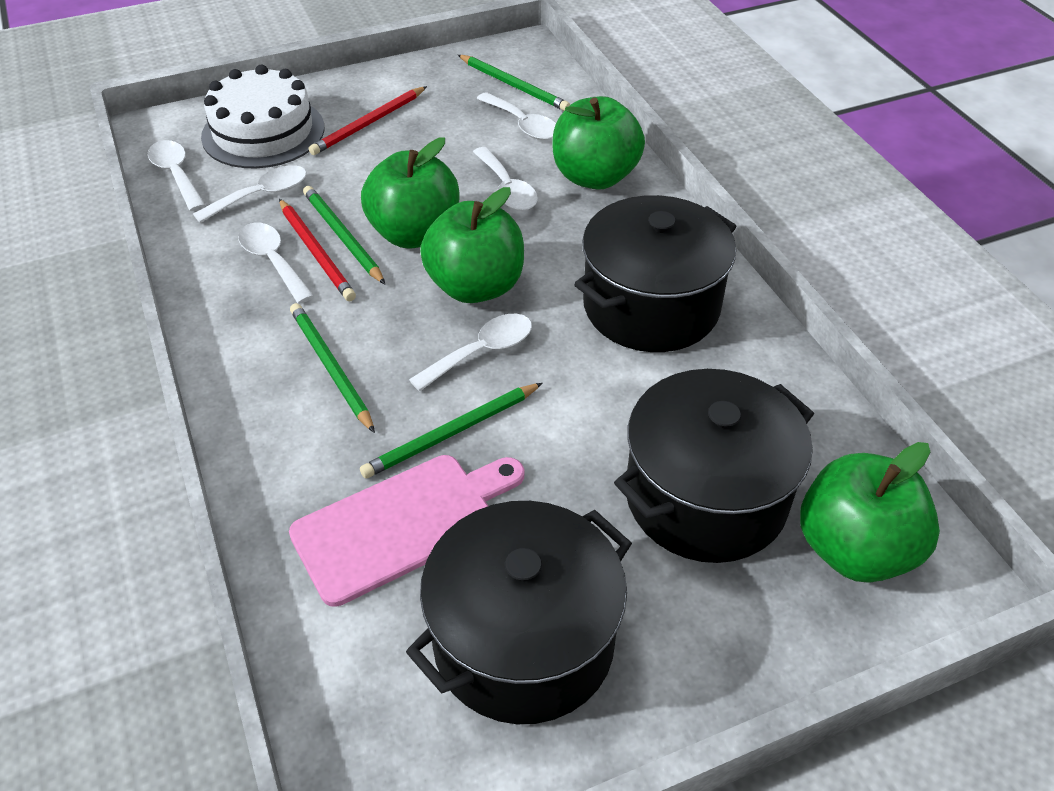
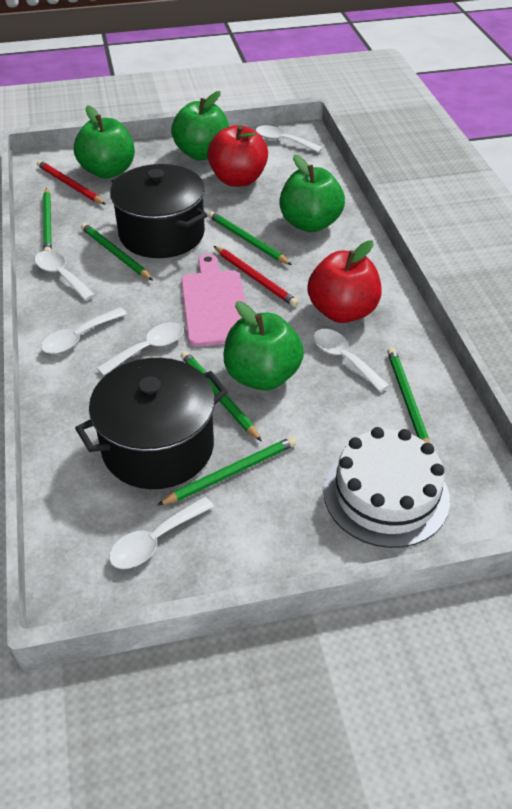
black pot: [406,501,632,724] [574,195,737,352] [614,369,814,563] = 3 -> [75,358,228,489] [110,164,208,258] = 2
green pencil: [290,303,375,433] [303,186,385,284] [360,383,542,478] [458,55,570,111] = 4 -> [43,188,52,251] [81,223,153,280] [157,437,297,505] [181,351,262,442] [208,211,292,265] [387,348,430,443] = 6
red apple: none = 0 -> [207,125,268,187] [307,240,381,323] = 2

